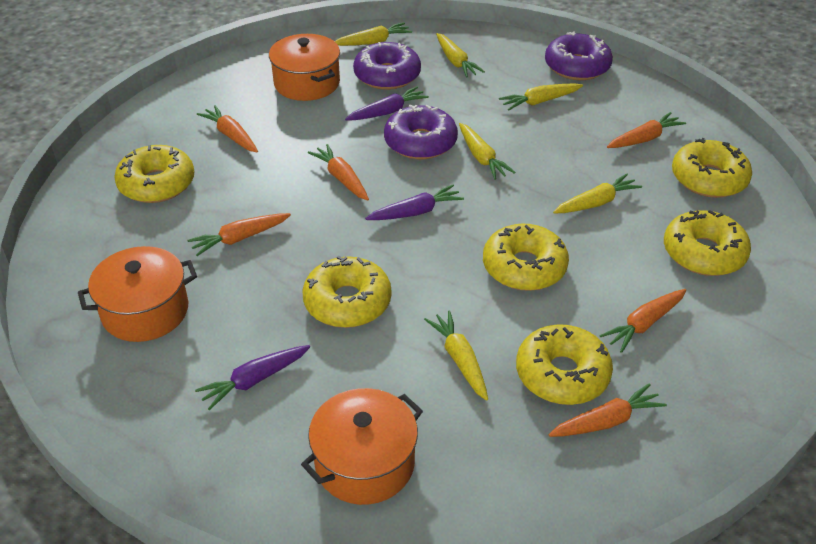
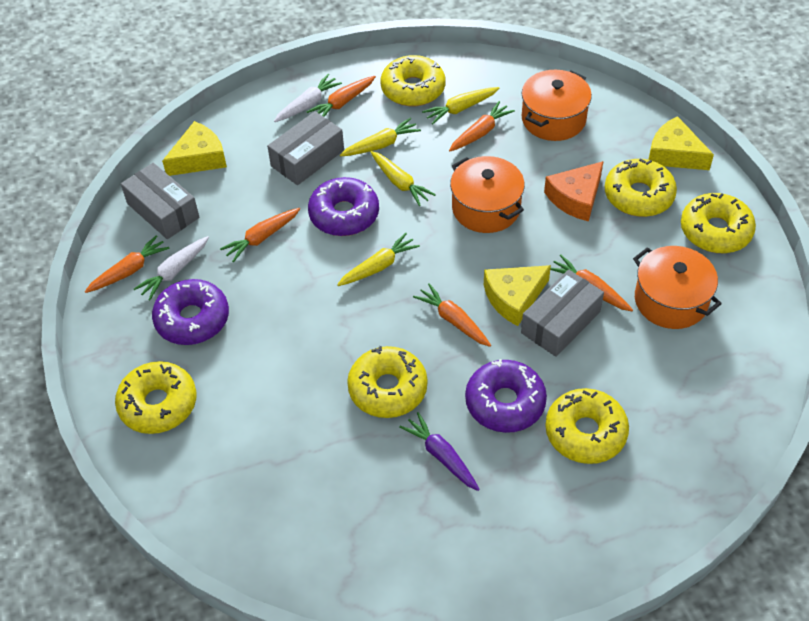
grey box: none = 0 -> [121,163,199,239] [267,111,344,185] [521,270,604,357] = 3
orange cheese: none = 0 -> [544,161,603,222] = 1
purple carrot: [195,345,310,410] [345,86,429,120] [365,185,464,220] = 3 -> [399,412,480,491] = 1
white carrot: none = 0 -> [134,236,209,301] [274,74,342,122] = 2
yellow carrot: [335,22,412,46] [424,310,488,401] [436,33,485,78] [459,123,516,180] [499,83,583,111] [553,173,642,214] = 6 -> [337,233,420,286] [340,118,421,156] [371,151,436,206] [422,87,499,124] = 4
yellow cheese: none = 0 -> [162,121,227,176] [484,265,551,326] [649,116,714,170] = 3

